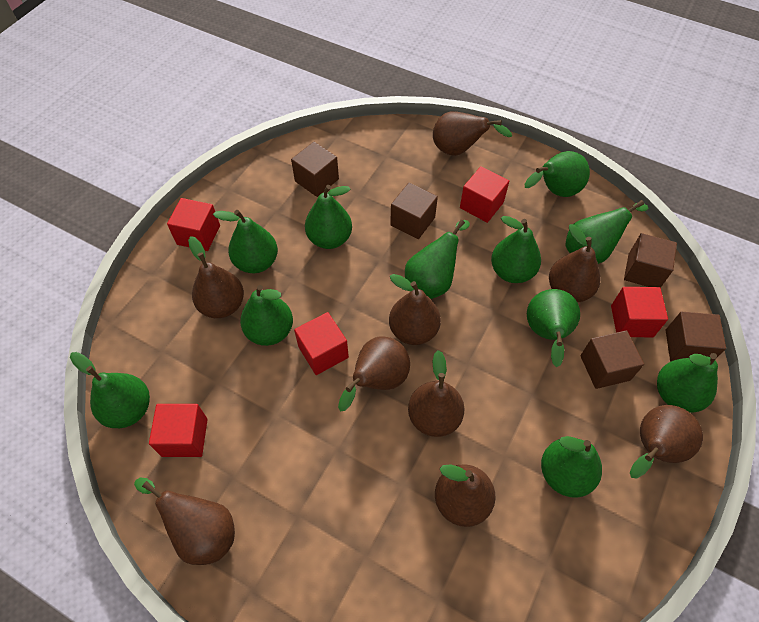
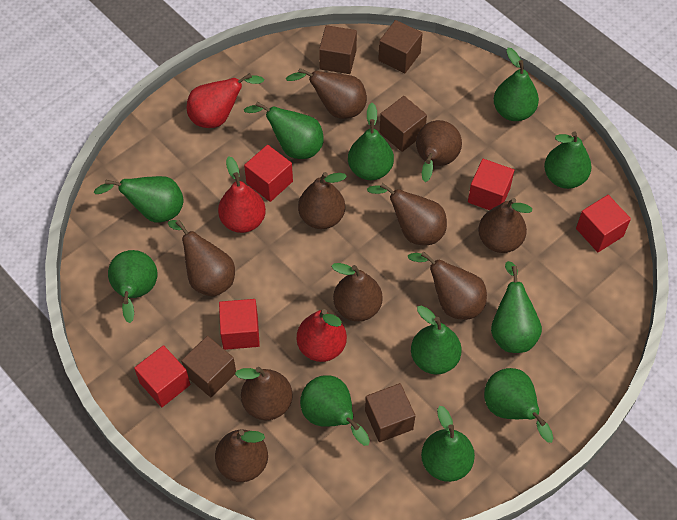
brown pear: [134,478,235,565] [188,236,244,318] [338,336,410,411] [389,274,441,345] [408,350,464,437] [433,111,512,156] [435,464,496,527] [549,224,600,302] [630,405,703,478] = 9 -> [168,220,235,297] [215,430,268,482] [235,367,293,420] [286,68,367,119] [298,172,347,229] [332,263,383,322] [367,183,447,245] [408,252,487,320] [416,120,462,182] [478,198,532,253] = 10
red pear: none = 0 -> [187,73,264,128] [218,156,266,233] [297,309,347,362] = 3

